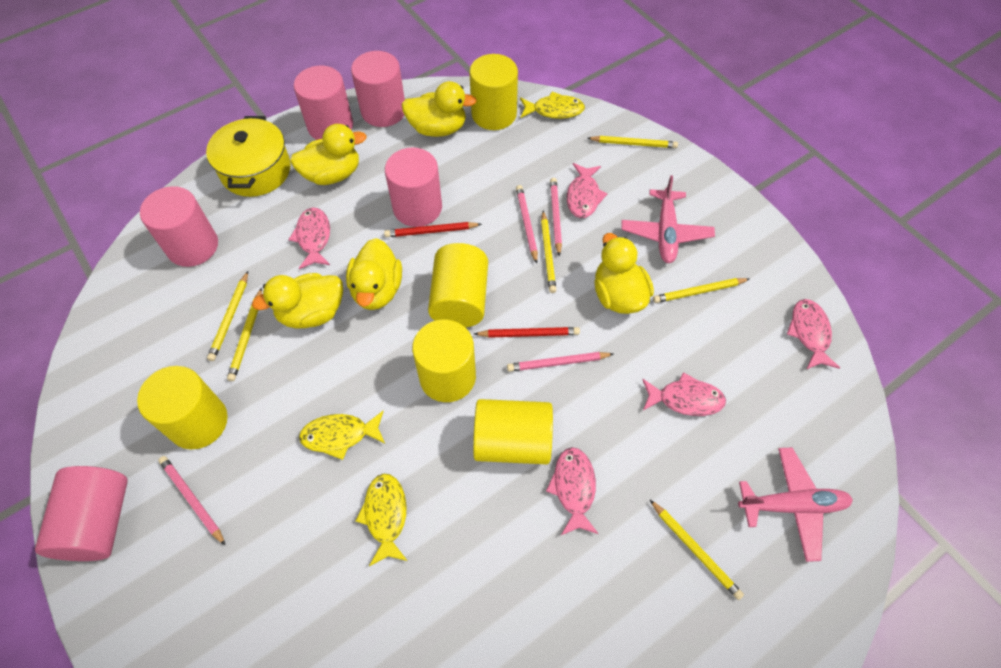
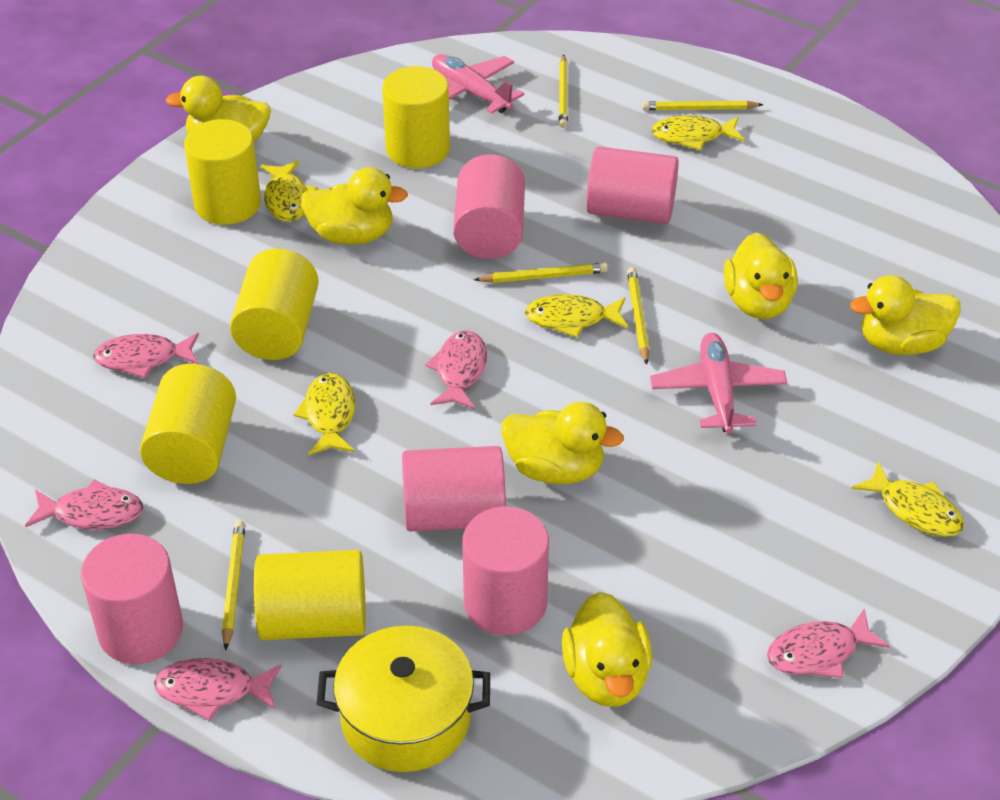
pink pencil: [158,456,225,545] [507,352,614,372] [516,185,538,264] [550,178,562,257] = 4 -> none = 0
red pencil: [384,222,482,237] [474,327,580,338] = 2 -> none = 0
yellow duck: [252,273,343,329] [290,124,367,185] [346,238,402,310] [402,81,477,137] [594,233,654,314] = 5 -> [166,76,271,143] [300,167,408,245] [501,402,624,484] [562,592,652,707] [724,233,798,319] [850,275,961,355] = 6
yellow fish: [299,411,385,460] [356,474,407,566] [520,92,585,119] = 3 -> [261,160,318,222] [293,373,355,455] [525,294,628,338] [651,115,745,150] [851,462,964,537] = 5
yellow pencil: [207,271,248,361] [227,288,262,381] [541,211,556,293] [588,136,678,148] [650,500,744,600] [653,278,749,303] = 6 -> [222,520,245,650] [474,263,608,283] [559,54,568,128] [627,267,650,365] [642,101,764,111] = 5

